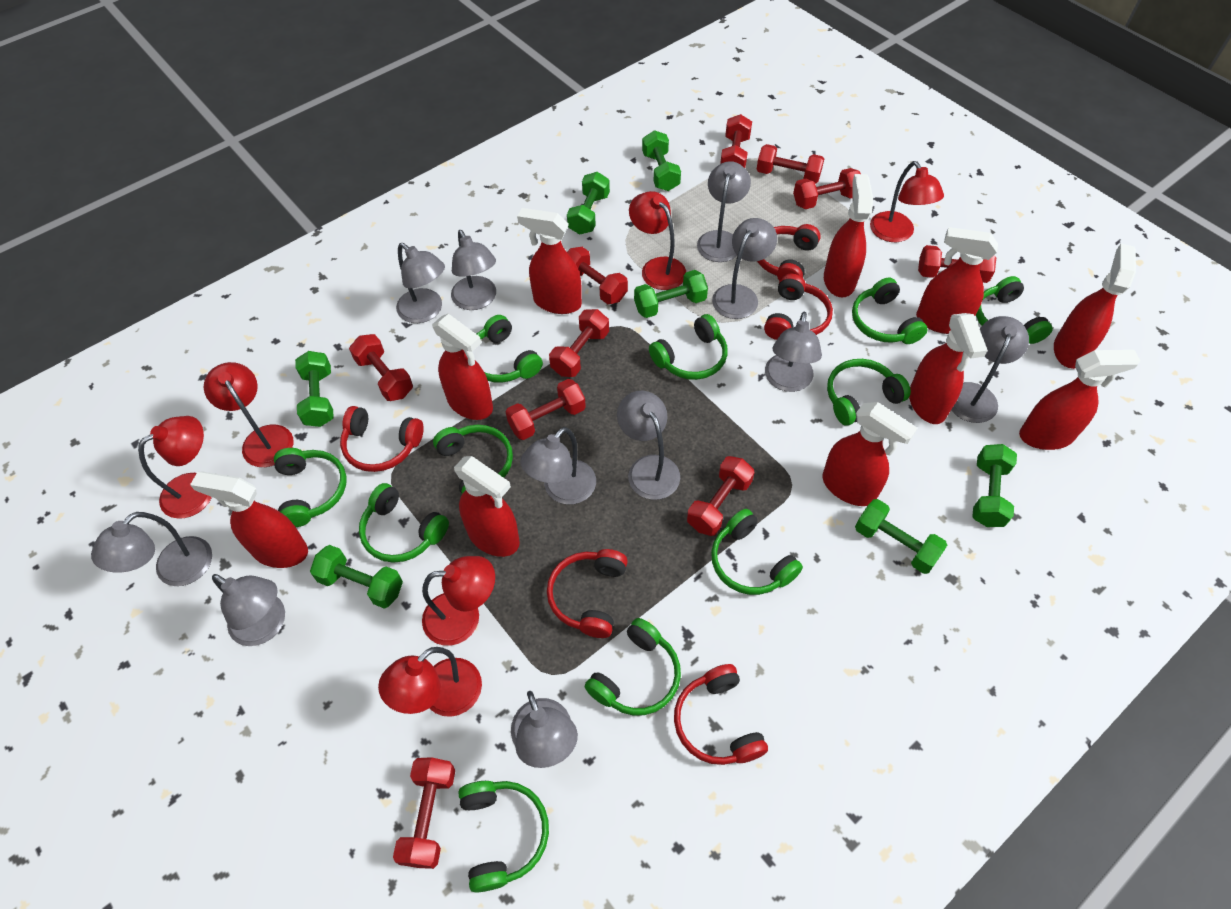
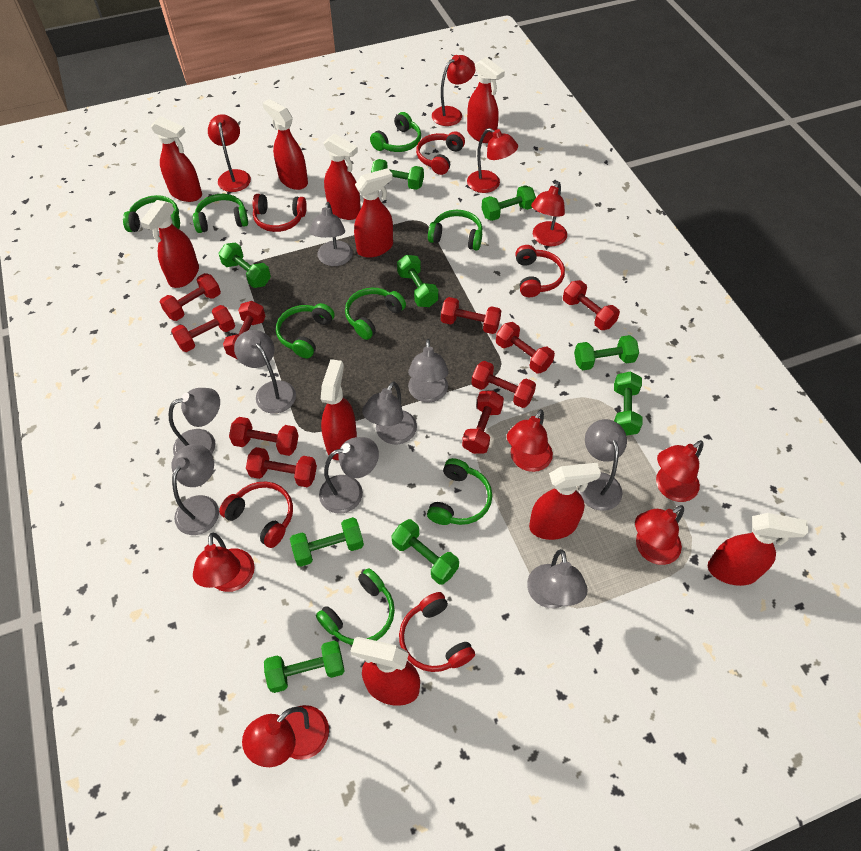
green dumbbell: [295,351,334,427] [310,545,403,609] [567,172,610,235] [634,270,708,318] [642,130,681,191] [855,499,947,574] [972,444,1017,527] = 7 -> [219,242,271,288] [264,641,345,693] [290,517,364,567] [371,159,424,190] [391,519,459,585] [397,255,439,307] [482,185,536,221] [574,335,639,370] [614,371,642,436] = 9
green headphones: [274,448,347,527] [359,483,449,563] [433,425,513,494] [458,781,549,892] [476,315,543,383] [585,618,681,716] [649,314,727,380] [711,509,803,595] [827,359,911,425] [852,277,928,344] [976,276,1053,344] = 11 -> [123,195,180,232] [193,194,248,233] [276,303,335,358] [316,568,395,645] [345,288,406,340] [370,112,421,152] [427,458,492,525] [428,210,482,251] = 8
grey lamp: [91,512,212,586] [212,574,285,646] [396,243,445,323] [451,230,496,310] [511,691,578,768] [520,427,596,504] [617,391,680,500] [697,161,751,262] [712,218,777,319] [765,311,822,392] [951,316,1029,423] = 11 -> [169,388,220,455] [171,444,219,535] [234,330,296,414] [310,202,353,266] [319,437,379,514] [362,381,417,445] [408,339,449,403] [527,549,588,608] [579,419,627,511] = 9
red lamp: [138,416,212,519] [204,362,293,467] [378,647,482,717] [422,556,495,646] [629,191,686,290] [870,161,944,242] = 6 -> [193,533,255,592] [208,114,251,192] [242,705,329,767] [432,55,476,126] [467,128,518,193] [507,409,553,472] [531,182,567,246] [635,505,684,565] [656,440,704,502] = 9

